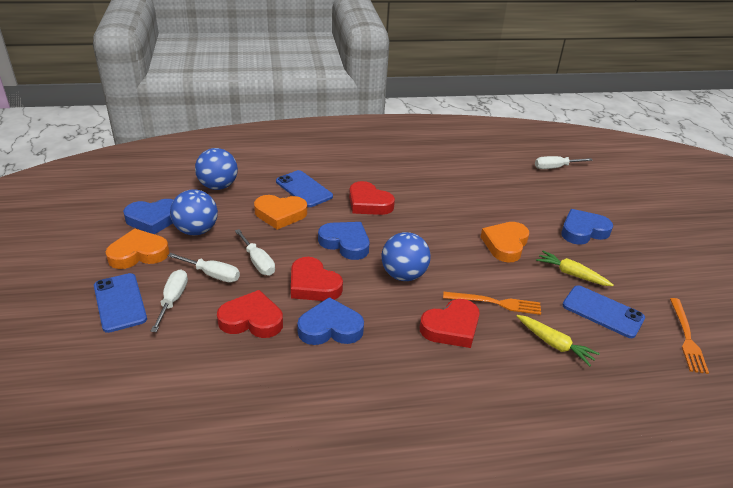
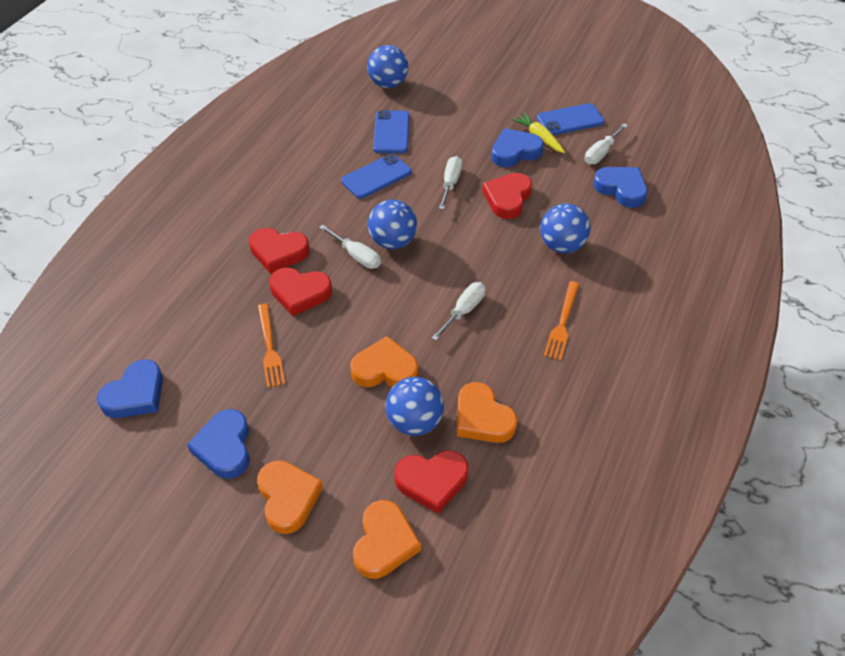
blue ball: [170,189,218,235] [195,148,238,190] [381,232,431,281] = 3 -> [367,45,408,88] [368,200,417,249] [385,377,444,436] [540,203,590,253] = 4
orange heart: [105,229,169,269] [254,195,307,229] [481,222,529,262] = 3 -> [257,460,323,534] [350,336,418,387] [353,500,421,579] [457,382,518,443] = 4
yellow carrot: [517,315,600,366] [536,251,614,286] = 2 -> [512,113,565,153] = 1

